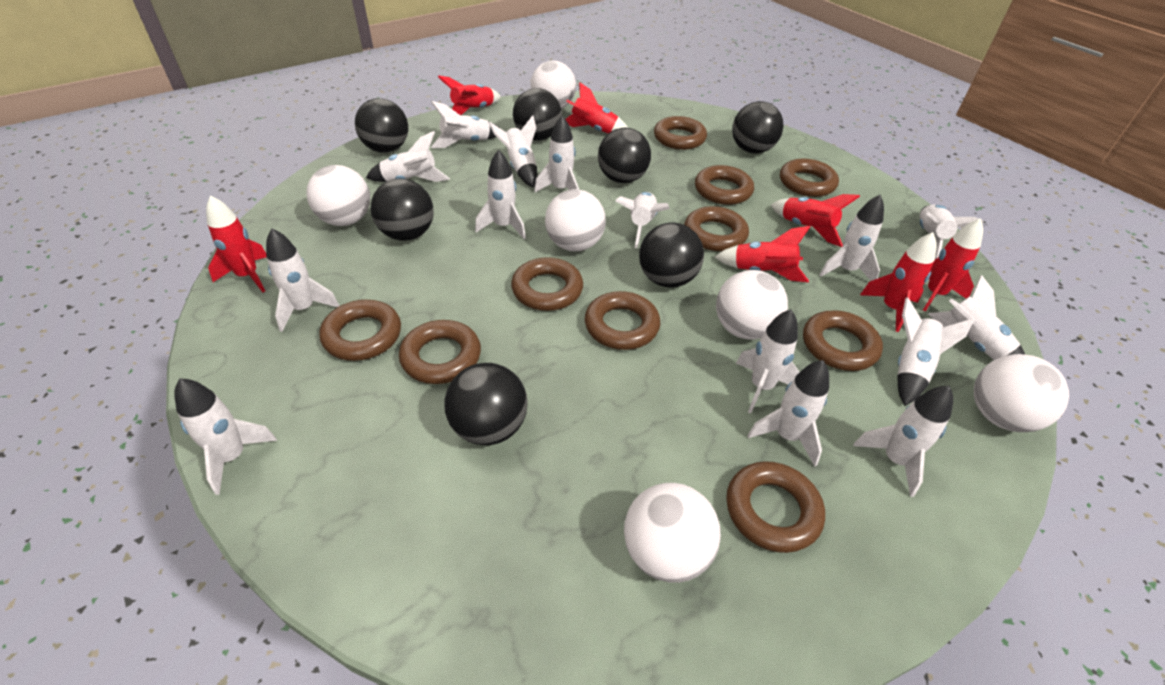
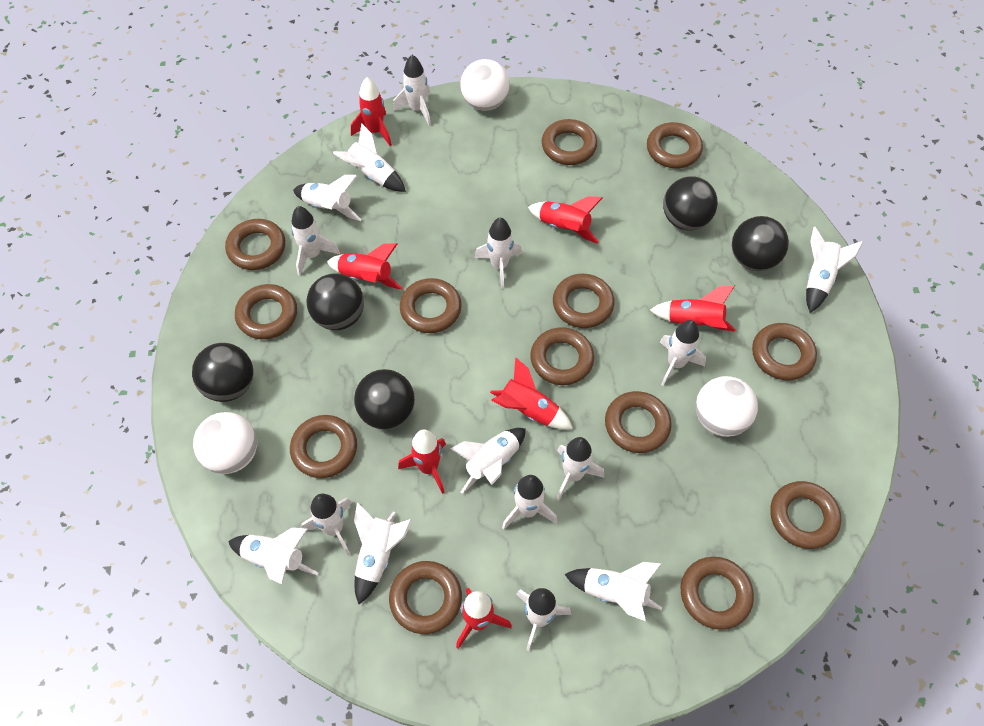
black ball: [355,98,408,153] [371,179,434,241] [444,363,528,445] [513,88,562,141] [598,128,651,183] [639,223,704,288] [732,101,784,154] = 7 -> [192,343,253,402] [307,273,364,330] [354,369,415,429] [663,177,718,230] [732,216,789,271] = 5
brown ring: [319,300,401,361] [399,320,481,384] [511,257,583,311] [585,291,660,350] [654,116,707,150] [684,206,749,251] [695,165,754,205] [726,461,825,553] [780,158,839,197] [803,310,883,371] = 10 -> [225,219,285,270] [235,284,297,339] [290,415,357,478] [389,561,462,634] [400,278,462,333] [530,327,594,385] [542,119,597,165] [553,274,615,328] [605,391,672,453] [647,122,703,168] [681,557,754,630] [752,323,817,381] [770,481,841,549] = 13
white ball: [306,165,370,226] [530,61,576,109] [545,189,606,251] [624,483,721,583] [716,270,788,340] [974,354,1069,432] = 6 -> [193,412,257,474] [461,59,510,111] [696,376,758,437] = 3

